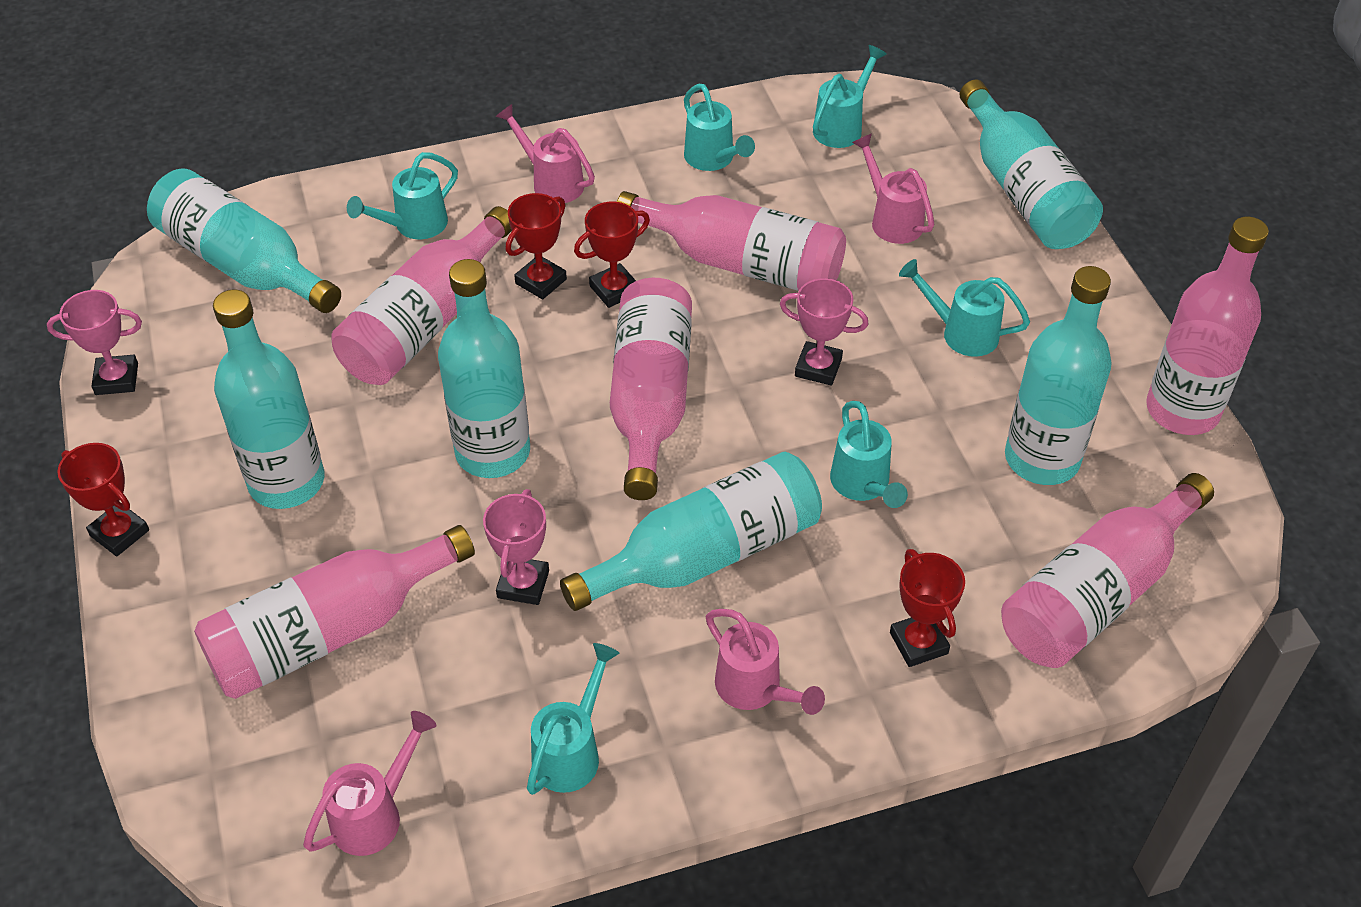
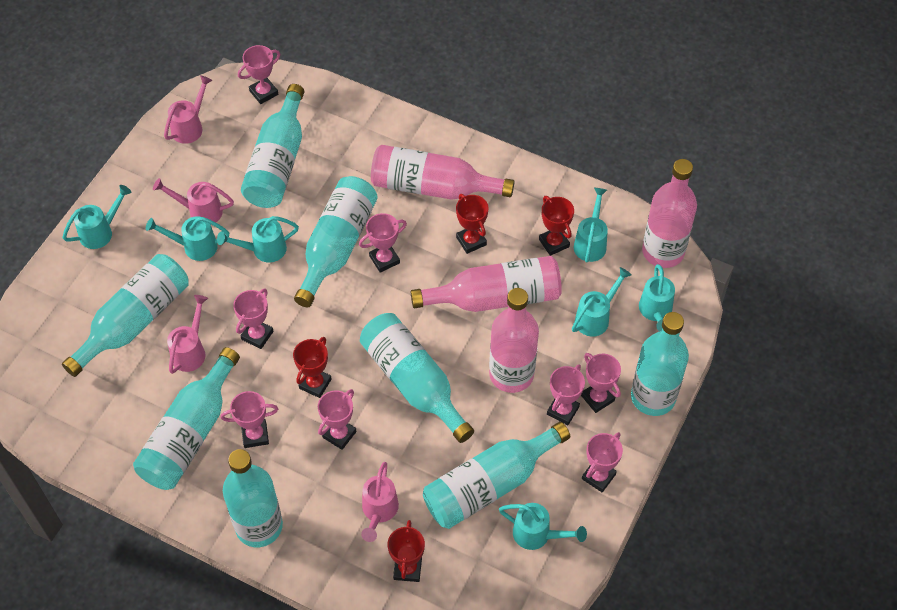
pink bottle: [194,525,475,699] [331,206,512,385] [610,278,692,500] [617,191,846,291] [1001,473,1214,668] [1146,217,1269,435] = 6 -> [371,145,515,200] [411,256,562,312] [489,288,539,393] [642,159,697,268] = 4
pink trophy: [47,290,142,395] [483,489,549,605] [780,278,868,386] = 3 -> [221,391,278,448] [233,289,274,349] [238,45,280,104] [318,389,357,450] [359,213,407,273] [547,364,585,425] [581,353,621,413] [582,432,623,492] = 8
turquoise bottle: [147,168,341,313] [213,290,324,509] [438,259,530,478] [560,452,822,611] [960,79,1103,249] [1005,266,1112,485] = 6 -> [62,254,189,377] [133,347,240,490] [223,449,283,547] [241,84,304,208] [294,176,378,307] [360,313,474,443] [423,422,570,529] [631,312,689,416] = 8
turquoise watering can: [347,152,458,239] [527,643,619,795] [684,84,755,171] [813,45,887,148] [830,401,908,508] [899,259,1030,357] = 6 -> [63,185,132,249] [146,216,229,261] [217,216,299,262] [499,503,587,550] [572,267,631,337] [574,188,608,263] [639,264,675,332] = 7

